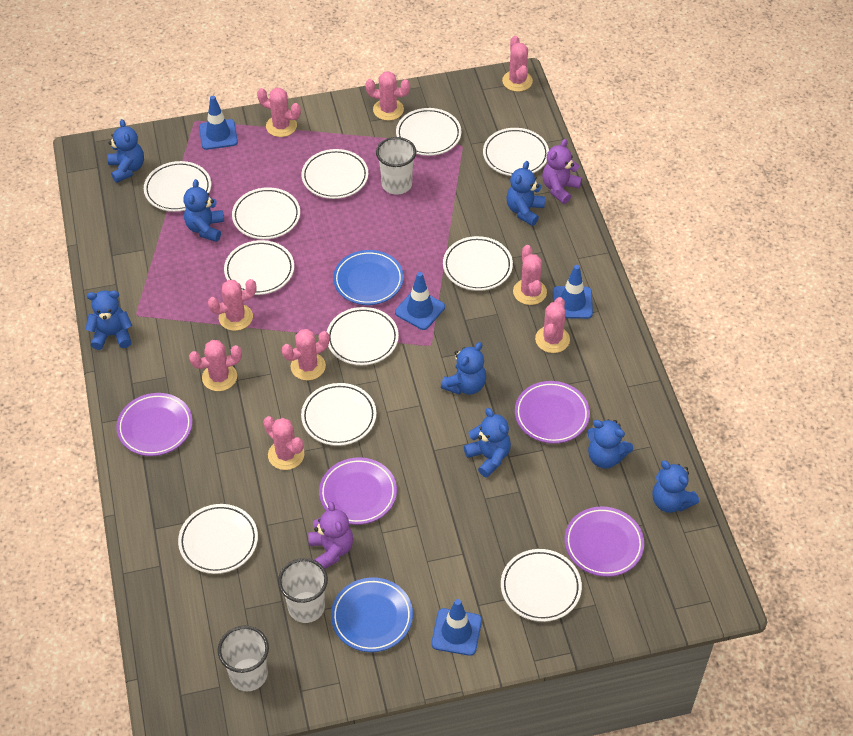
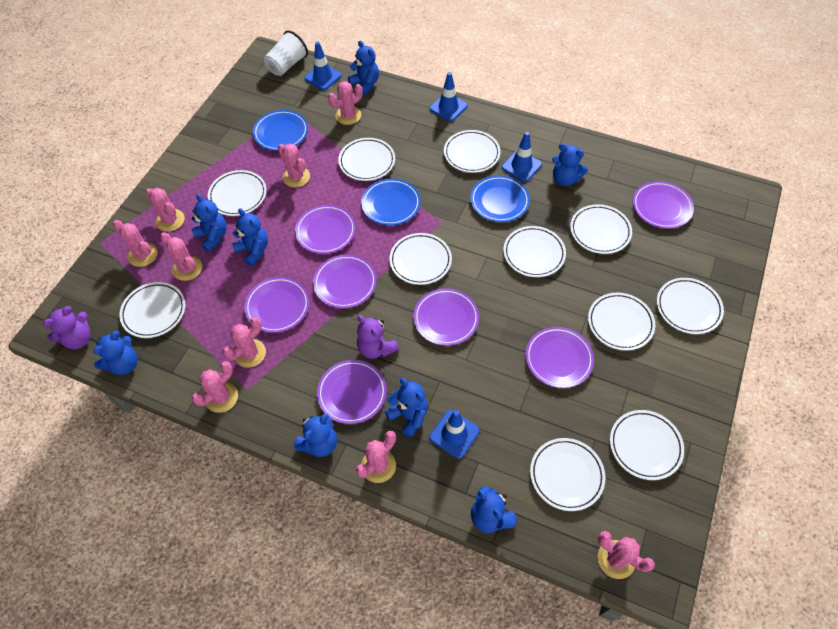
blue plate: [331,578,413,652] [333,250,404,305] = 2 -> [253,110,308,151] [361,179,421,226] [470,175,530,222] = 3
purple plate: [116,393,193,456] [319,457,397,525] [515,381,590,444] [565,506,644,577] = 4 -> [244,277,309,333] [295,205,356,254] [313,254,377,308] [317,360,387,424] [414,288,479,346] [525,327,594,388] [633,181,694,229] = 7
white cup: [218,626,269,691] [278,558,328,623] [376,137,416,195] = 3 -> [264,30,308,76] = 1

